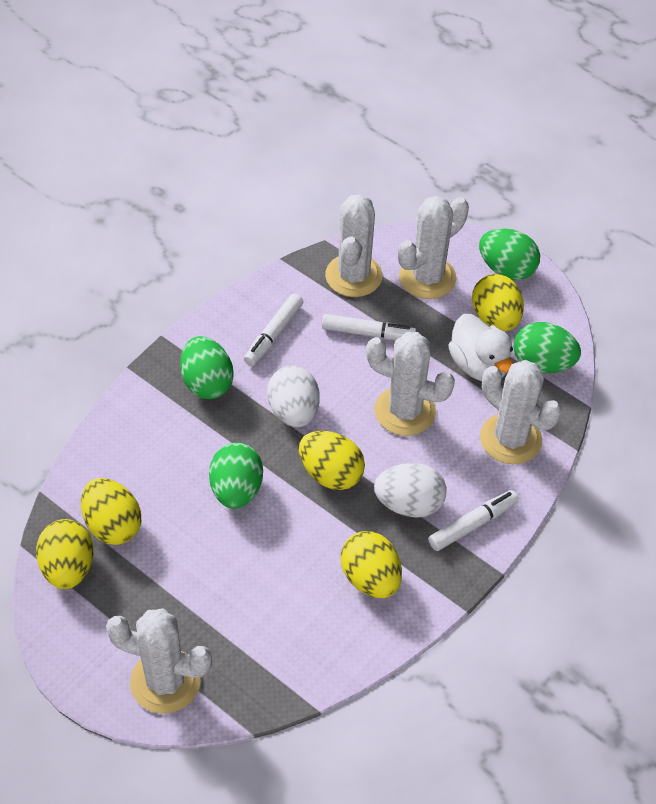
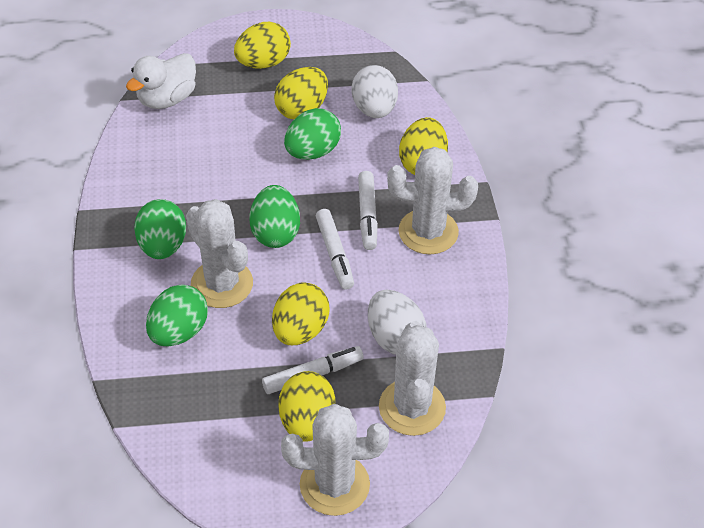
white cactus: [106,608,212,714] [325,194,383,297] [366,332,455,436] [398,196,469,299] [480,360,562,464] = 5 -> [186,199,253,308] [281,404,389,516] [379,321,446,436] [387,147,478,255] = 4

